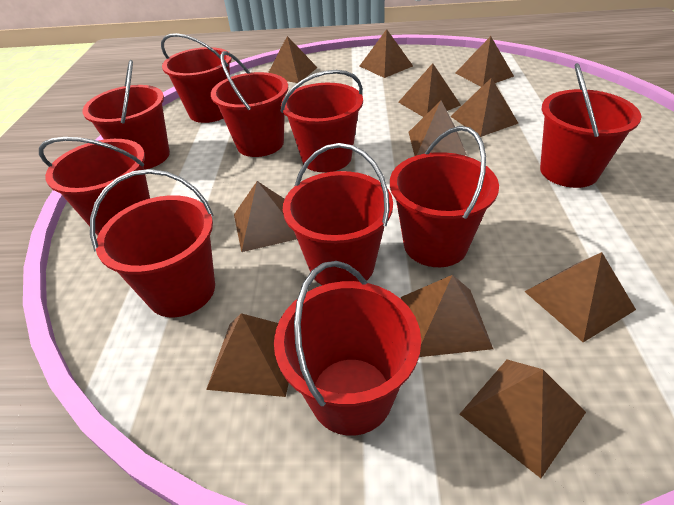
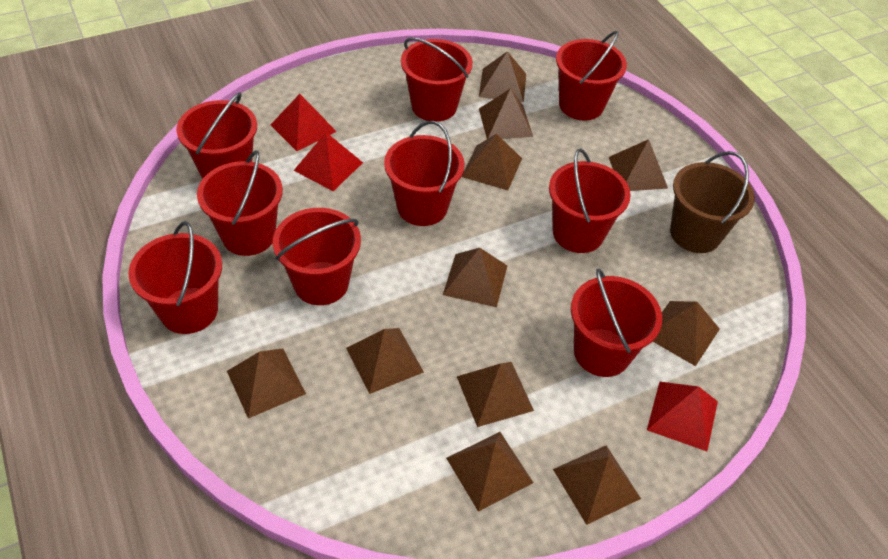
brown bucket: none = 0 -> [670,151,755,253] = 1
red bucket: [39,137,150,235] [82,60,170,170] [90,169,215,318] [161,33,232,123] [211,51,288,157] [274,261,421,436] [281,70,363,172] [283,143,393,285] [390,126,499,267] [540,63,641,188] = 10 -> [128,221,222,334] [176,92,257,179] [197,150,283,256] [273,208,361,305] [384,121,465,226] [401,37,473,122] [549,148,631,253] [556,31,627,120] [571,268,662,377] = 9
red pyramid: none = 0 -> [270,94,337,151] [293,132,363,191] [647,382,718,451] = 3

